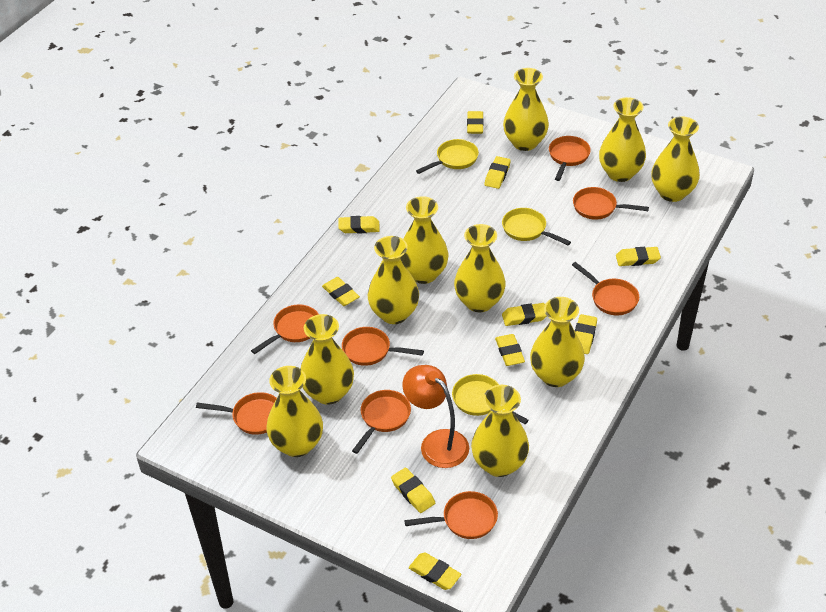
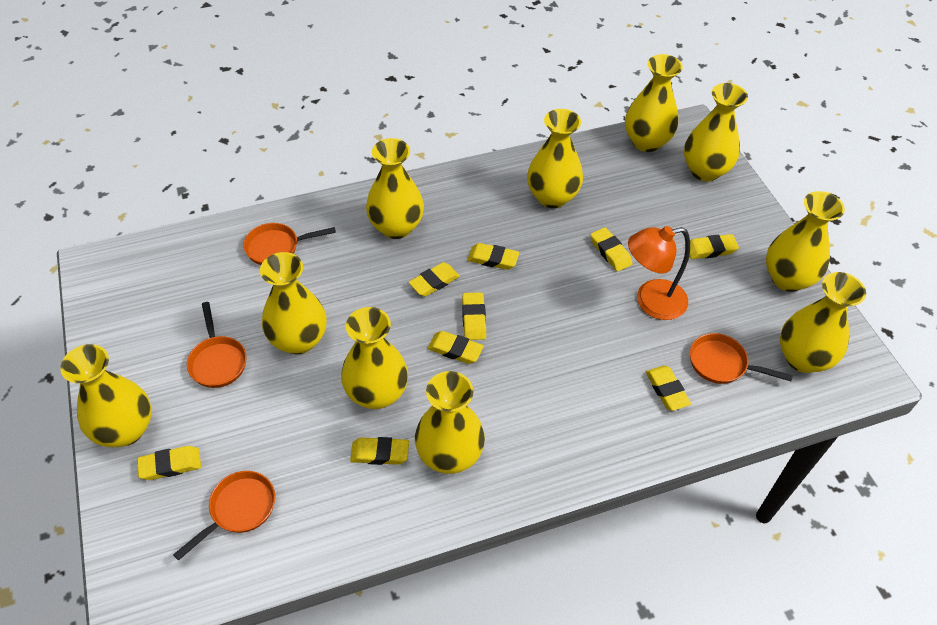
orange pan: [196,392,277,435] [251,305,319,354] [342,327,424,366] [352,390,411,454] [404,491,498,539] [549,136,591,181] [572,262,639,315] [573,187,649,219] = 8 -> [173,471,275,561] [187,302,247,388] [243,223,336,265] [690,333,793,384] = 4
yellow eraser: [322,277,360,306] [338,216,380,234] [391,468,435,513] [409,553,461,590] [467,111,484,134] [485,156,511,189] [495,334,525,366] [502,303,547,326] [575,314,597,354] [616,247,661,266] = 10 -> [137,446,201,480] [350,437,409,465] [409,262,460,296] [428,331,484,364] [462,292,486,340] [467,243,519,270] [590,227,632,272] [646,366,691,411] [689,234,739,259] = 9
yellow pan: [416,139,479,174] [452,374,529,424] [502,208,571,246] = 3 -> none = 0

